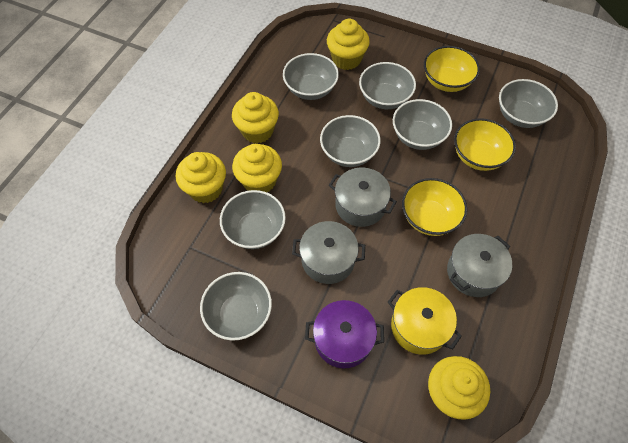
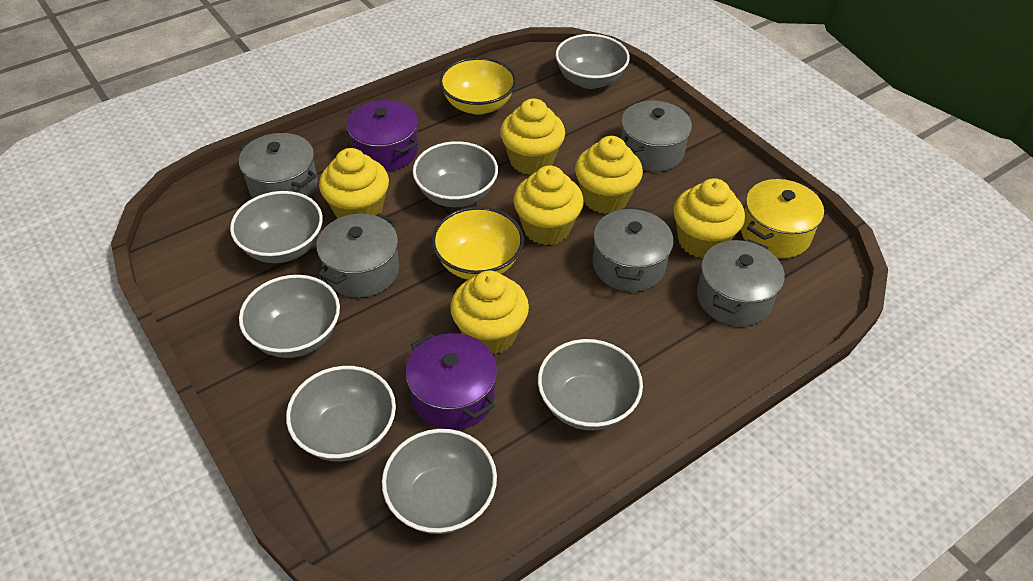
grey pot: [292,221,365,284] [329,168,397,227] [447,234,512,297] = 3 -> [239,133,318,198] [317,213,399,298] [593,207,674,292] [621,101,692,172] [697,239,785,326] = 5
purple pot: [305,300,384,368] = 1 -> [346,100,418,171] [405,333,497,430] = 2
yellow bowl: [402,178,467,236] [424,46,480,92] [454,118,516,171] = 3 -> [432,207,524,280] [439,57,516,115] = 2
yellow cupcake: [176,152,226,203] [232,92,279,143] [232,144,282,192] [327,19,370,70] [428,356,490,420] = 5 -> [319,148,389,218] [450,271,529,355] [500,98,565,175] [513,166,584,245] [575,136,643,214] [673,178,745,258] = 6

